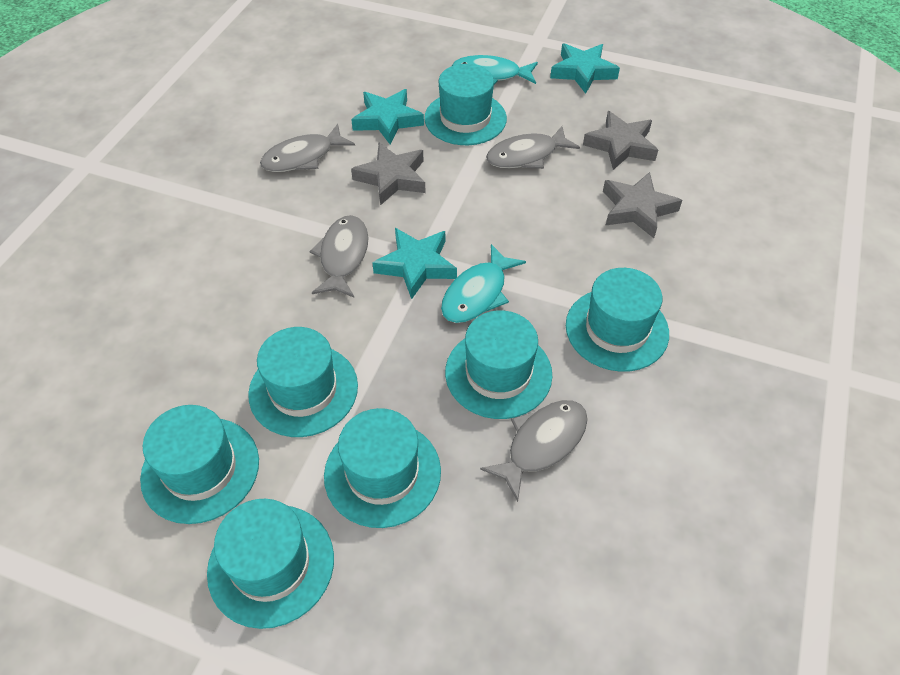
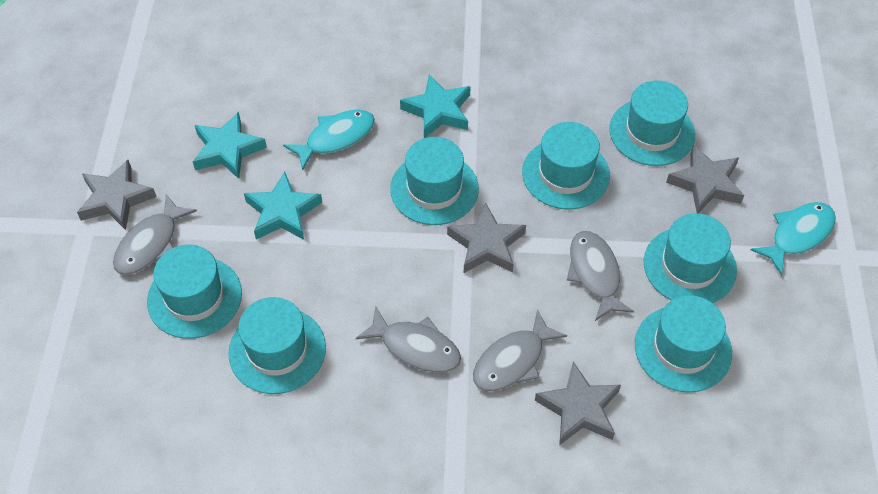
grey star: [351,143,426,205] [583,111,658,170] [603,172,682,238] = 3 -> [77,160,156,230] [447,202,526,273] [535,362,621,445] [666,145,744,213] = 4

